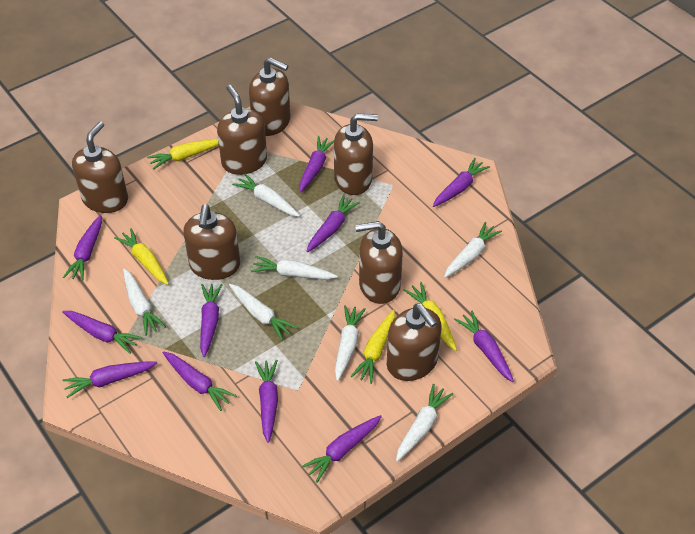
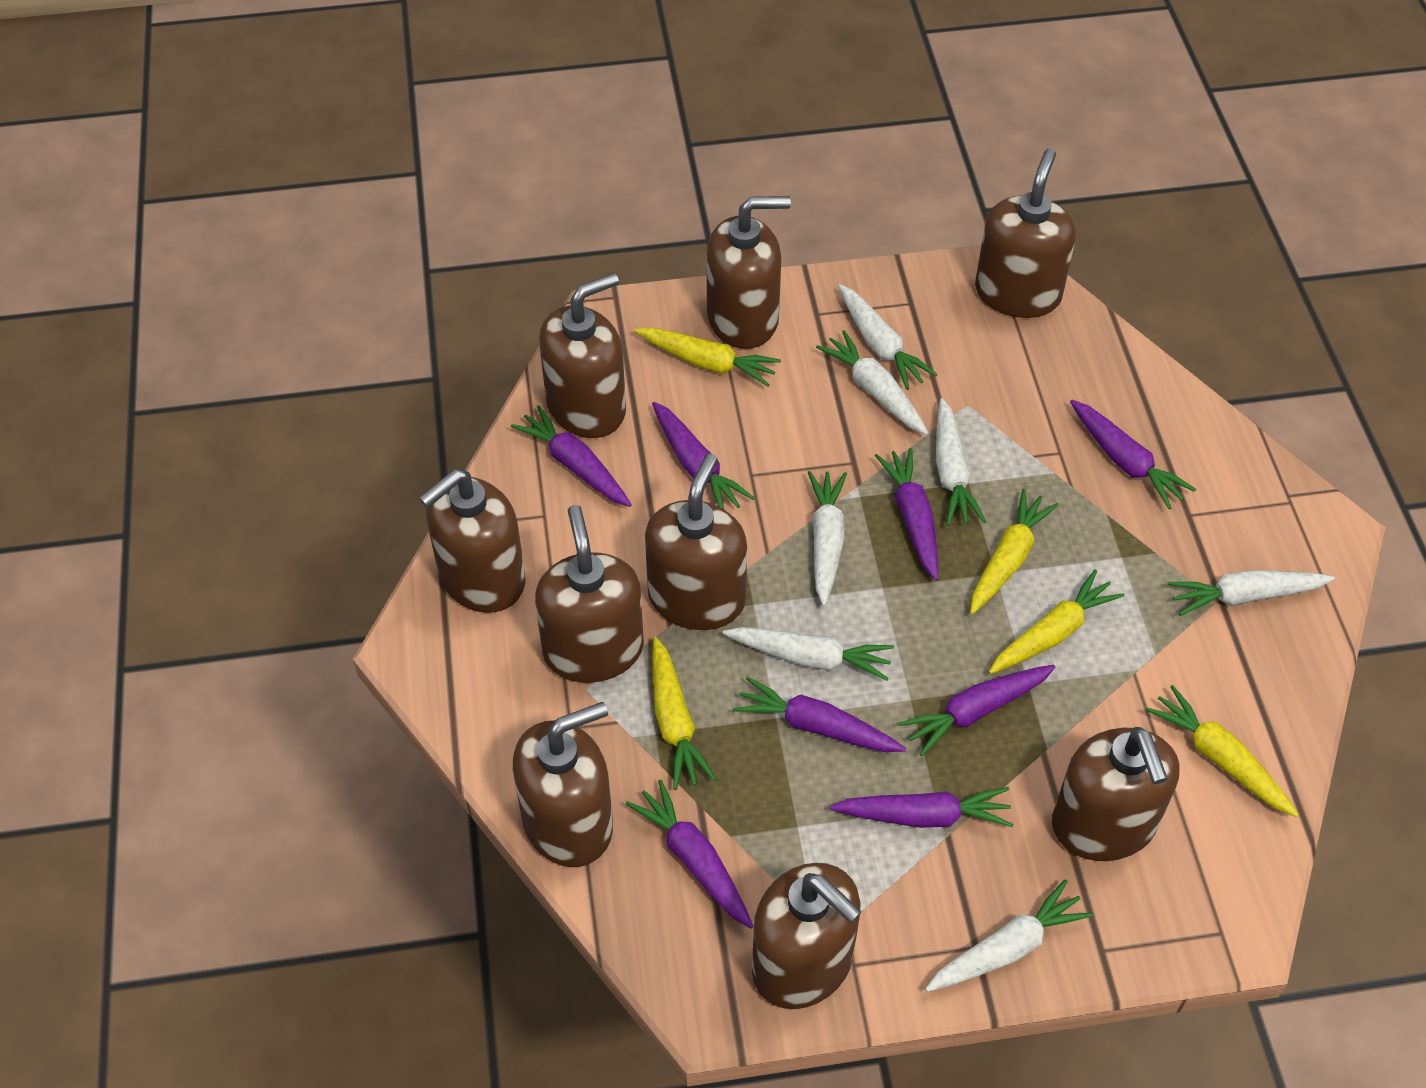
brown soap dispenser: [72,121,128,213] [183,204,240,280] [217,85,267,175] [249,57,290,136] [334,113,378,195] [355,221,403,304] [387,304,441,381] = 7 -> [419,469,525,613] [513,702,613,867] [535,505,644,683] [539,273,626,438] [645,454,747,630] [707,196,791,349] [752,863,861,1009] [975,149,1076,318] [1052,727,1180,861] = 9
purple carrot: [62,311,142,354] [62,361,157,398] [63,215,102,281] [163,352,237,411] [200,284,223,357] [255,360,278,443] [299,136,334,192] [301,415,382,483] [306,195,360,252] [433,158,490,207] [454,311,514,382] = 11 -> [511,405,632,507] [626,780,753,929] [652,402,755,509] [733,676,906,752] [830,787,1014,828] [875,448,938,581] [898,665,1056,756] [1070,400,1196,509] = 8
yellow carrot: [114,228,169,285] [147,139,219,170] [351,310,395,384] [403,282,457,351] = 4 -> [634,328,781,387] [652,637,716,790] [970,489,1059,614] [989,569,1125,674] [1145,685,1299,817] = 5

